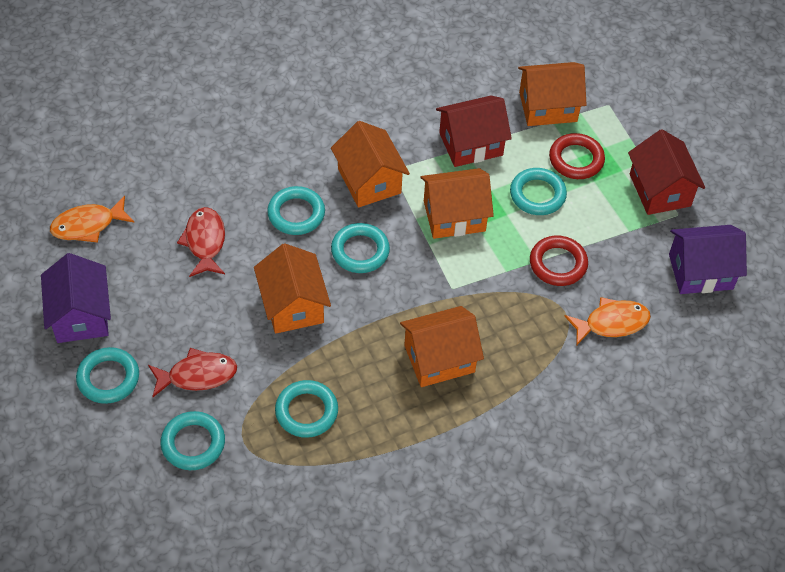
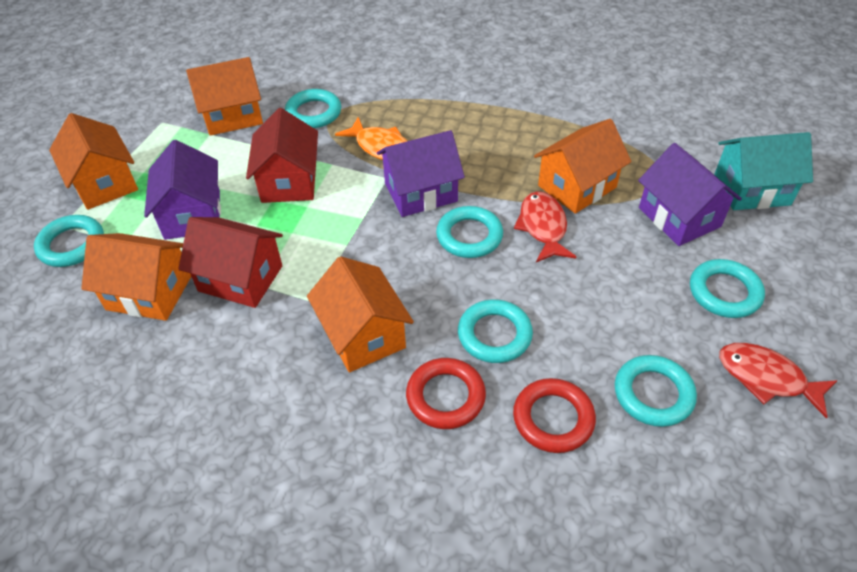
orange fish: [50,196,135,243] [564,297,651,346] = 2 -> [335,117,407,160] = 1
purple house: [41,253,111,343] [669,225,747,294] = 2 -> [144,140,221,240] [377,130,465,217] [638,143,742,246] = 3
turquoise house: none = 0 -> [714,132,813,210] = 1

